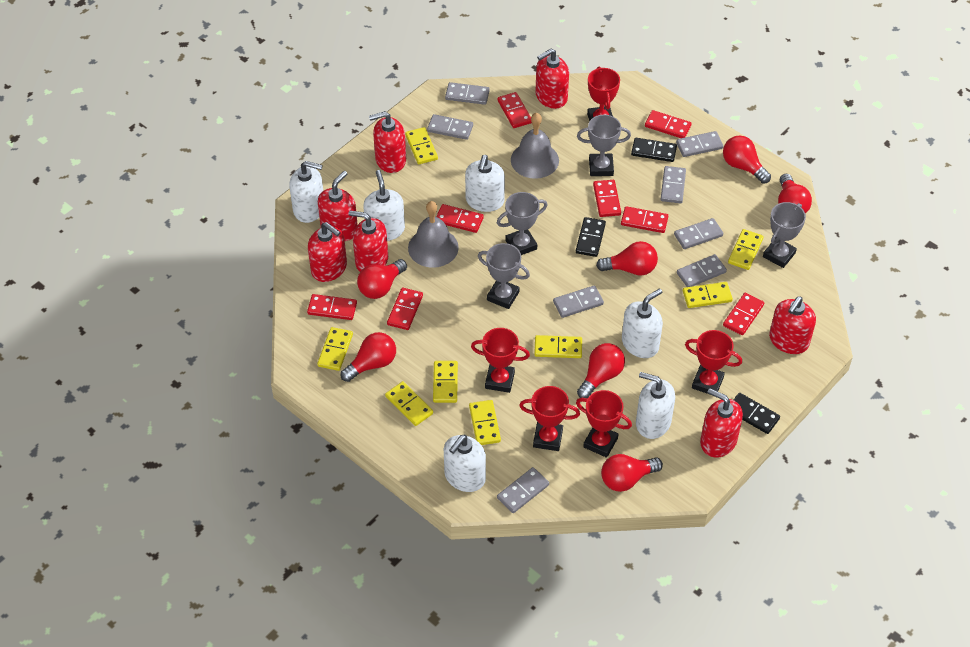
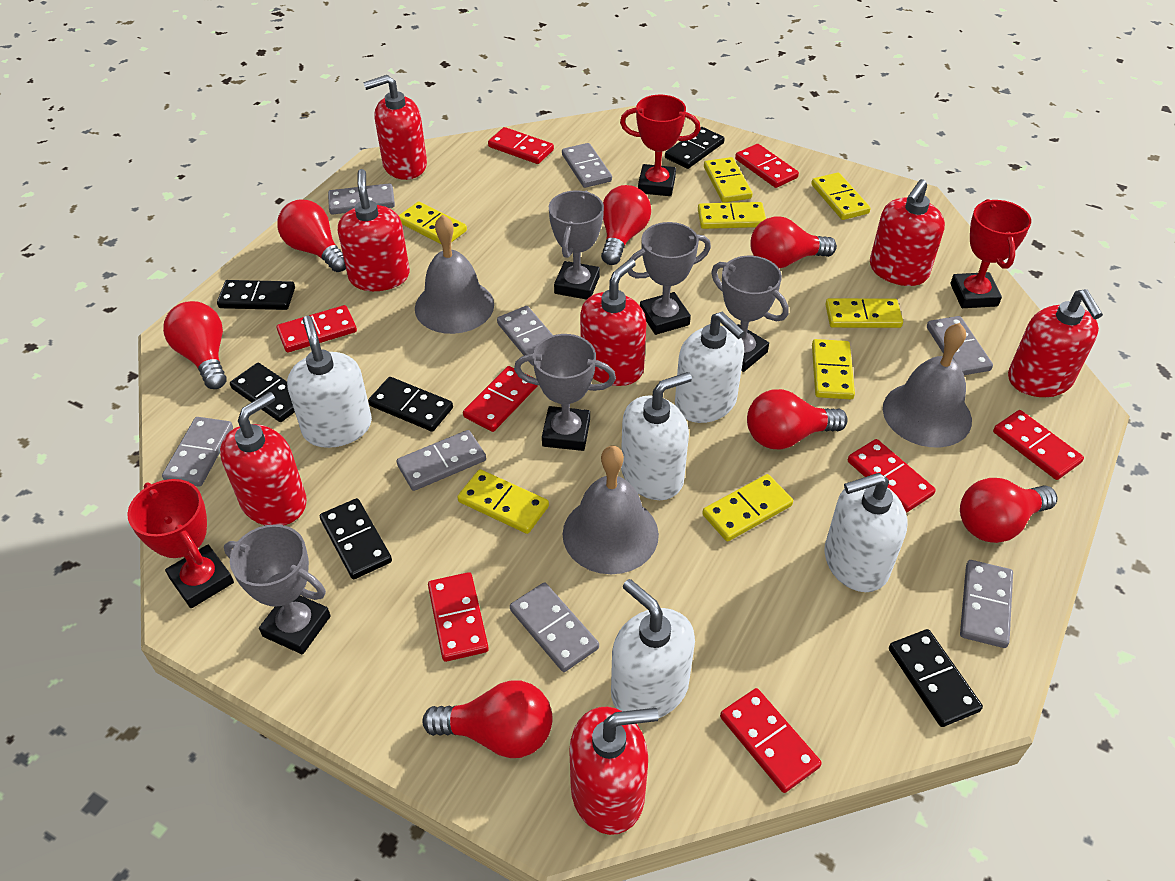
black domino: [576,217,606,257] [631,138,677,162] [733,393,780,434] = 3 -> [217,280,295,310] [230,363,295,422] [320,498,392,579] [368,377,453,432] [665,127,725,169] [889,629,983,727] = 6
grey bell: [408,201,459,268] [511,113,559,179] = 2 -> [415,215,494,334] [562,446,659,574] [883,323,972,447] = 3
grey trophy: [478,243,530,309] [497,192,548,255] [577,115,631,176] [763,202,806,268] = 4 -> [224,524,331,654] [514,334,616,451] [549,190,604,300] [628,222,711,335] [711,256,789,372] = 5
red trophy: [471,328,530,393] [519,386,580,451] [576,390,632,458] [587,66,620,121] [685,330,742,394] = 5 -> [127,479,234,608] [620,95,700,196] [950,199,1031,308] = 3
white soap dispenser: [289,161,323,223] [363,170,405,241] [444,435,486,492] [465,155,505,212] [622,288,663,358] [636,372,675,439] = 6 -> [287,316,372,448] [611,579,695,718] [621,372,692,500] [675,312,745,423] [824,473,907,592] = 5

